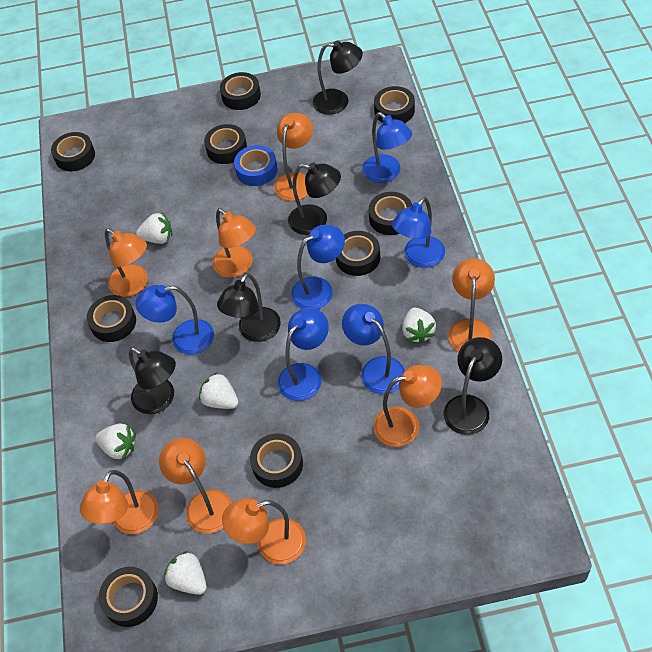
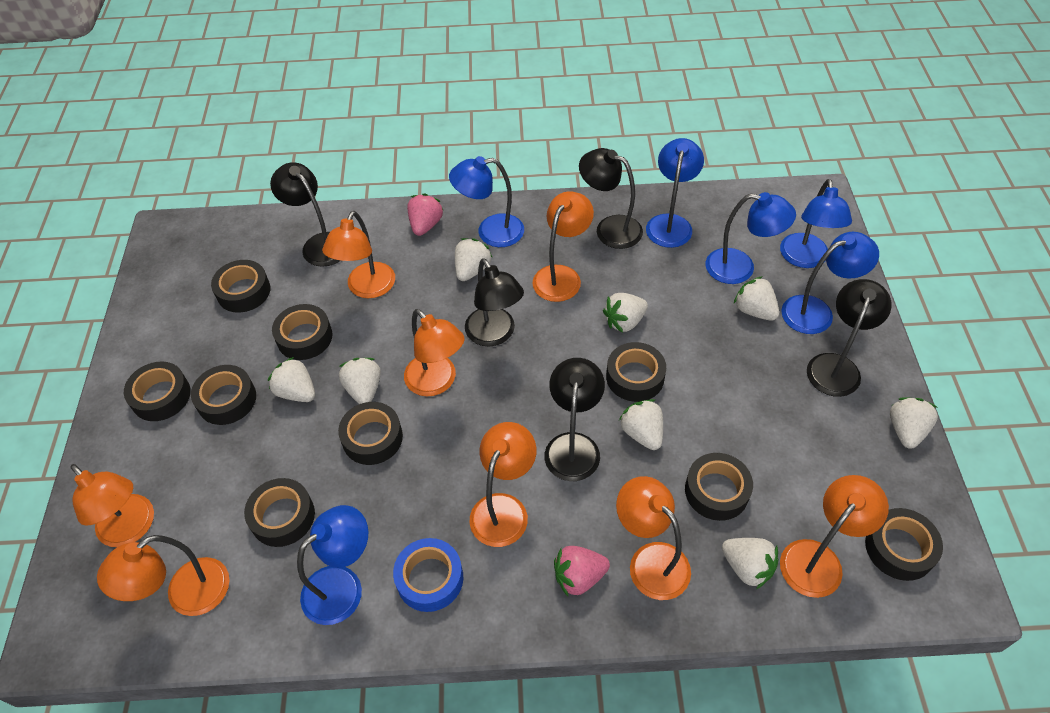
pink strawberry: none = 0 -> [407,193,443,236] [554,546,610,596] = 2
white strawberry: [95,423,136,460] [136,213,172,244] [164,551,207,595] [199,372,239,409] [402,308,436,344] = 5 -> [268,357,315,402] [339,358,381,404] [455,238,492,281] [603,293,648,333] [619,399,663,450] [722,538,778,589] [734,276,779,321] [890,397,938,449] = 8

